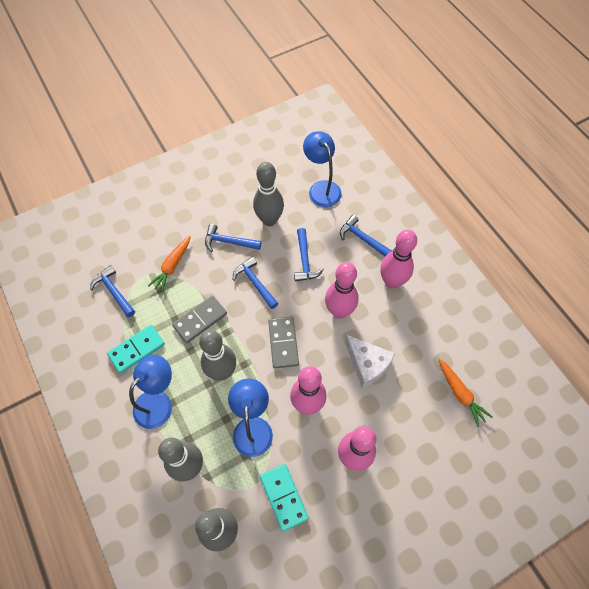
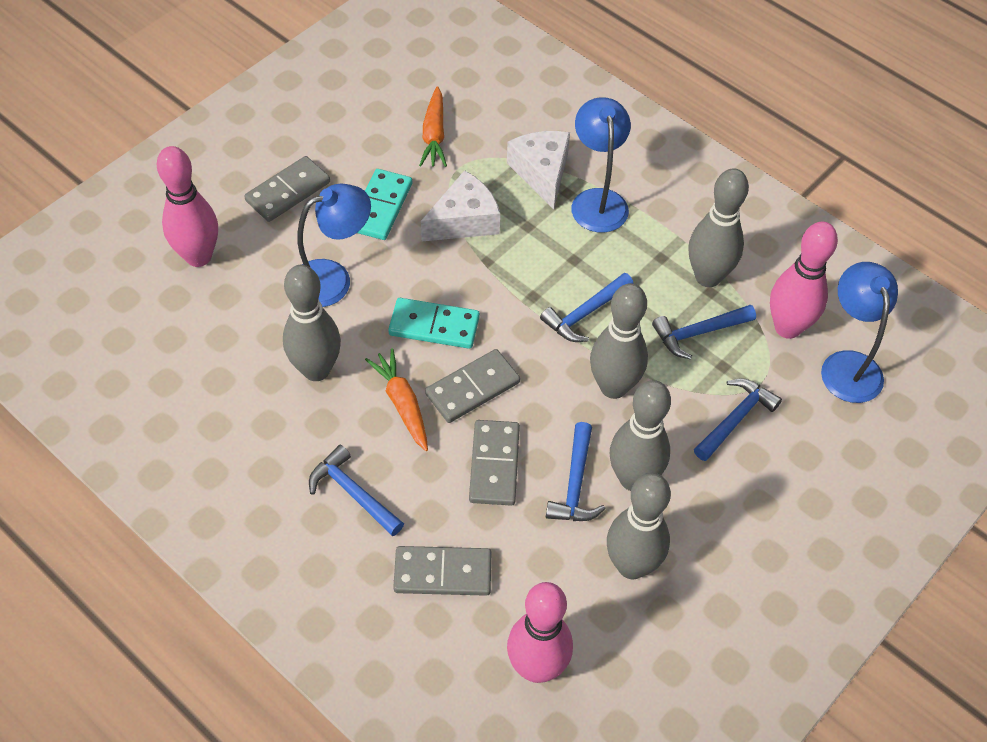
grey bowling pin: [158,438,203,481] [195,508,238,551] [199,330,236,380] [253,162,284,226] = 4 -> [283,265,341,381] [590,283,648,399] [607,473,671,579] [610,380,671,491] [689,168,749,287] = 5
grey domino: [172,295,227,343] [268,317,299,368] = 2 -> [244,156,330,222] [393,546,491,596] [425,349,520,423] [469,420,520,506] = 4
pink bowling pin: [290,366,326,415] [325,262,359,318] [338,426,376,471] [380,229,417,289] = 4 -> [157,146,218,267] [507,582,573,683] [770,221,838,339] = 3
white cheese: [345,335,395,388] = 1 -> [421,170,500,241] [507,131,570,210] = 2

